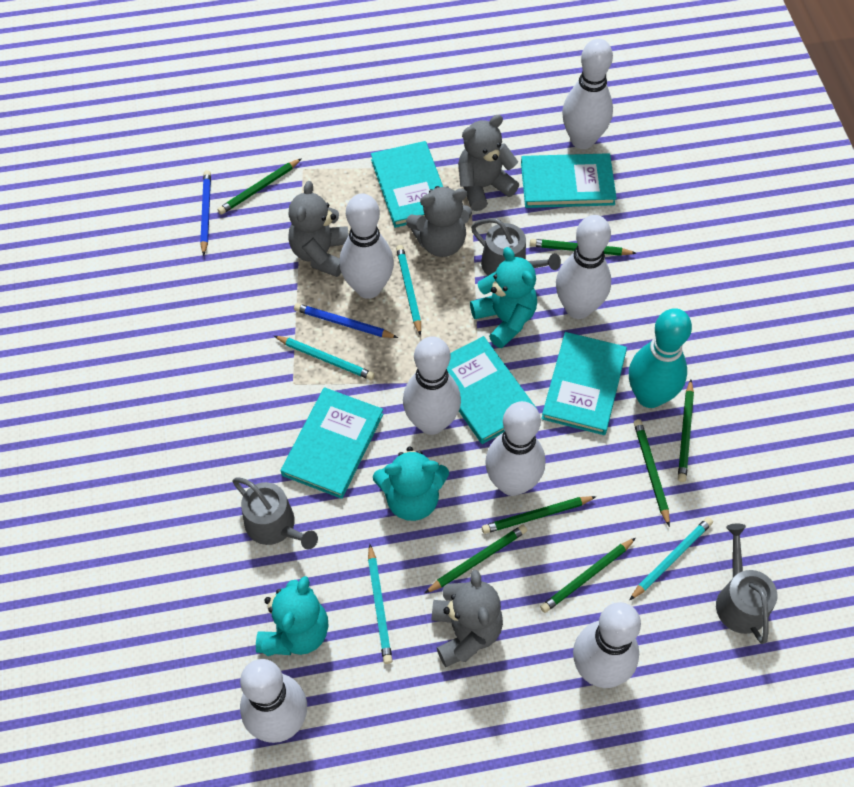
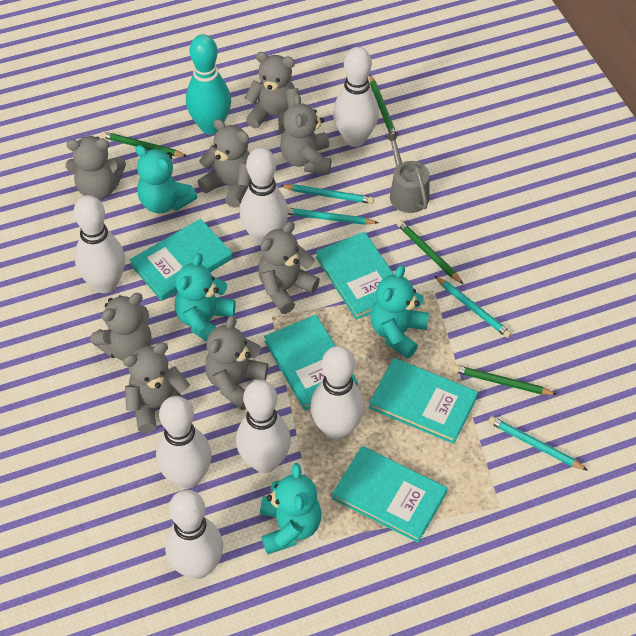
blue pencil: [200,170,211,256] [294,303,398,338] = 2 -> none = 0
green pencil: [218,158,302,215] [424,525,527,594] [482,496,597,534] [530,239,636,256] [540,538,636,613] [634,419,670,527] [678,380,694,482] = 7 -> [101,131,187,157] [369,74,397,139] [397,220,463,284] [453,365,557,395] = 4
grey teddy bear: [288,181,349,277] [406,186,472,257] [432,570,503,667] [458,115,519,211] = 4 -> [66,136,126,200] [90,293,152,361] [123,342,193,433] [198,119,251,208] [205,315,268,410] [245,52,299,133] [258,221,320,314] [280,93,331,175] = 8
grey watering can: [232,477,318,550] [471,218,561,276] [716,524,778,644] = 3 -> [385,132,430,213] = 1
turquoise teddy bear: [256,576,328,656] [373,447,449,521] [470,247,537,348] = 3 -> [135,145,197,213] [175,253,236,342] [260,463,322,554] [370,265,429,359] = 4

